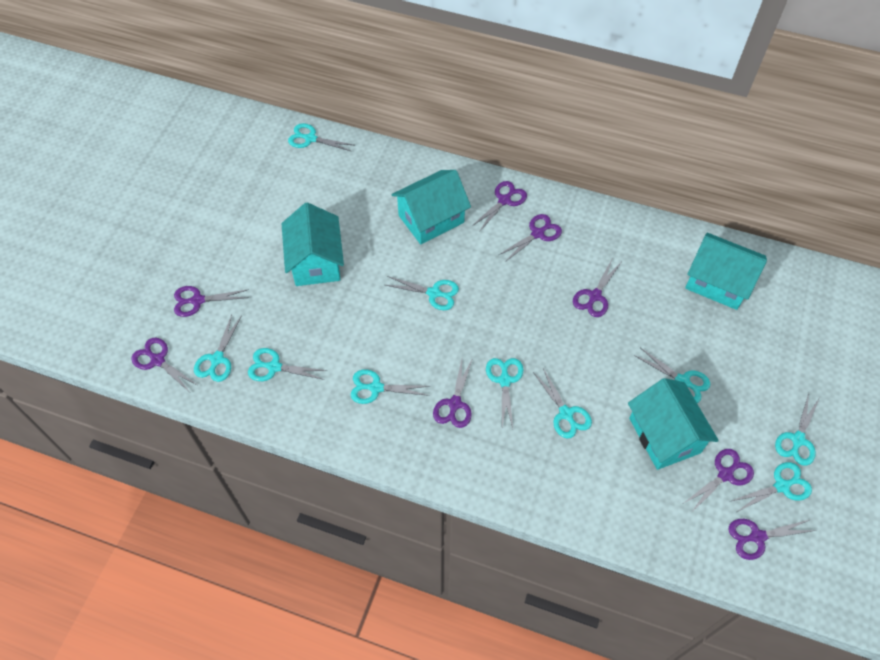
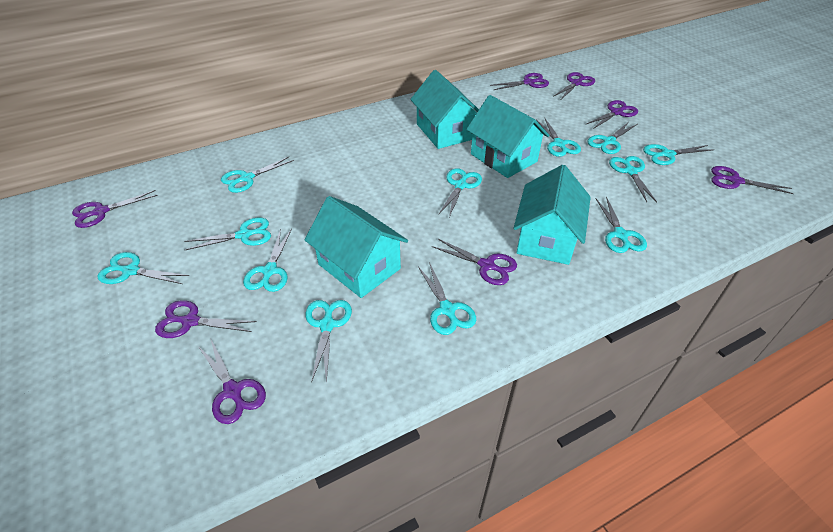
turquoise scissors: [194,315,242,382] [248,348,327,381] [288,123,353,152] [351,369,430,404] [385,276,459,310] [486,358,523,428] [533,368,592,438] [634,348,710,403] [732,462,812,512] [775,393,819,466] = 10 -> [97,252,189,284] [184,217,271,250] [221,157,294,193] [243,228,292,292] [305,300,352,384] [418,262,476,335] [439,168,482,217] [536,117,581,157] [587,122,637,154] [596,197,647,253] [609,156,657,202] [643,144,712,165] = 12

